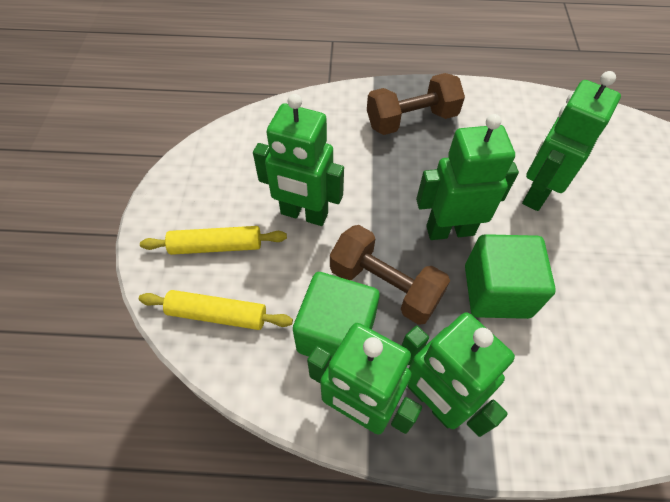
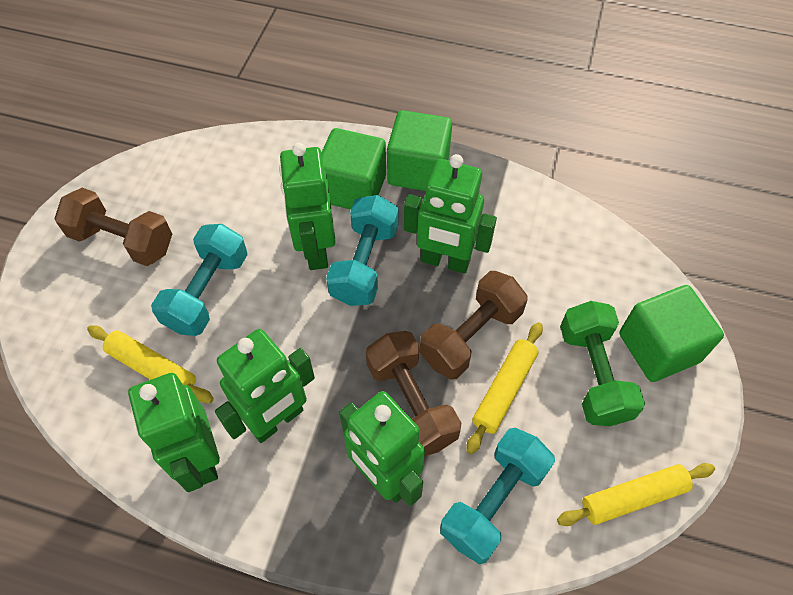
brown dumbbell: [330,225,450,325] [367,73,465,135] = 2 -> [54,188,172,266] [366,331,461,456] [420,271,528,379] = 3
green cube: [293,272,380,359] [465,234,556,319] = 2 -> [322,128,386,210] [387,110,452,191] [619,285,724,382] = 3
green dumbbell: none = 0 -> [560,301,645,426] = 1
turquoise dumbbell: none = 0 -> [151,224,248,336] [326,195,399,306] [440,428,555,564] = 3
yellow rolling pin: [139,290,293,330] [140,226,287,255] = 2 -> [87,325,214,403] [466,322,543,454] [557,463,715,526] = 3

